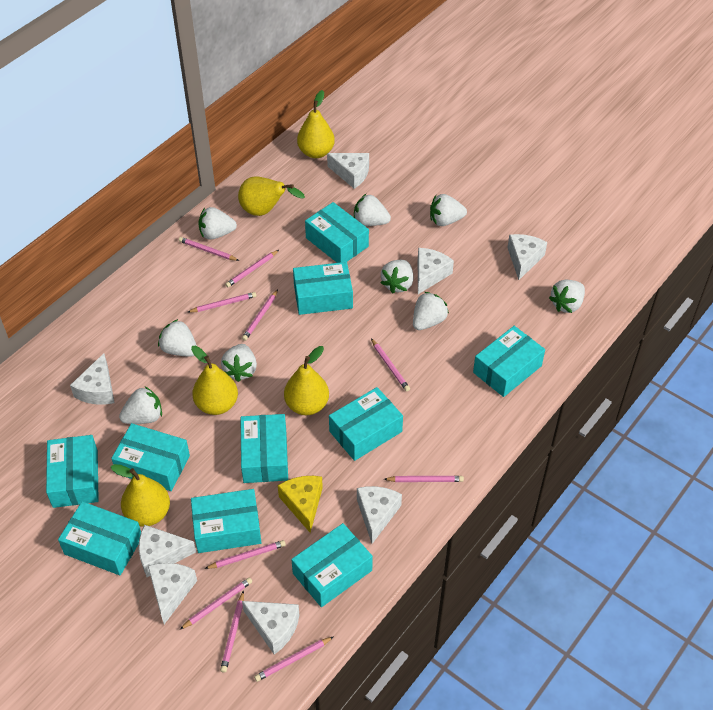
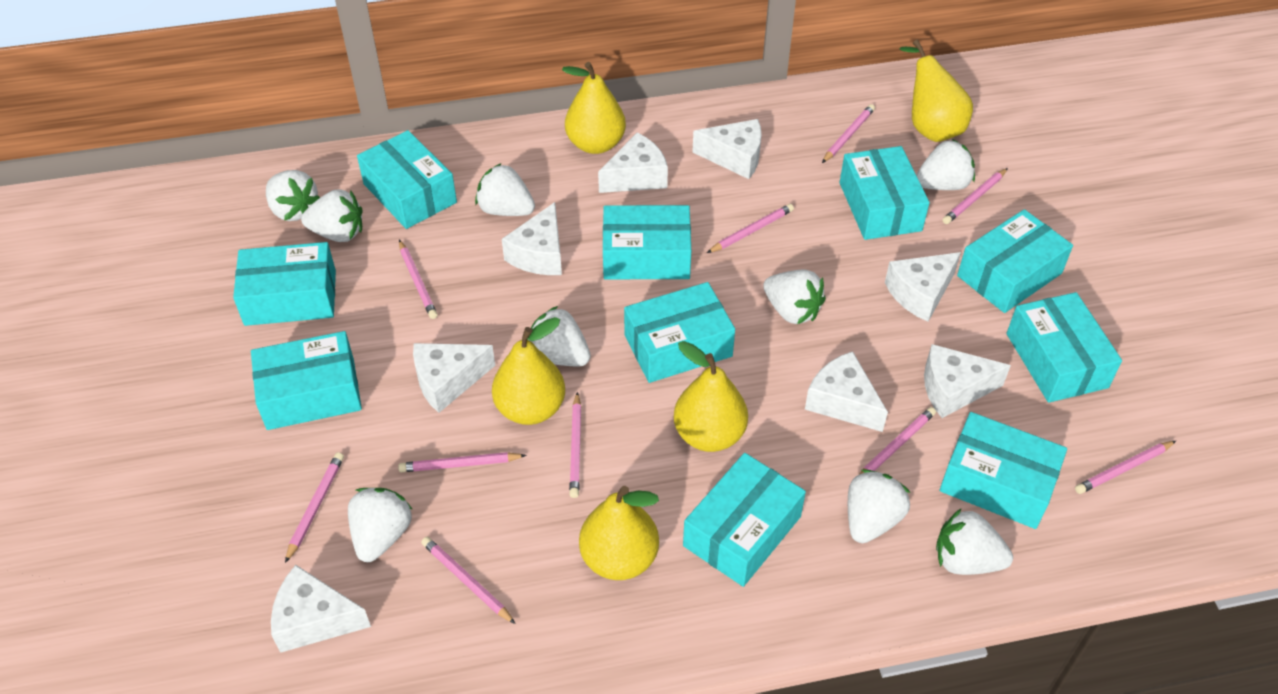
yellow cheese: [278,476,323,533] = 1 -> none = 0

